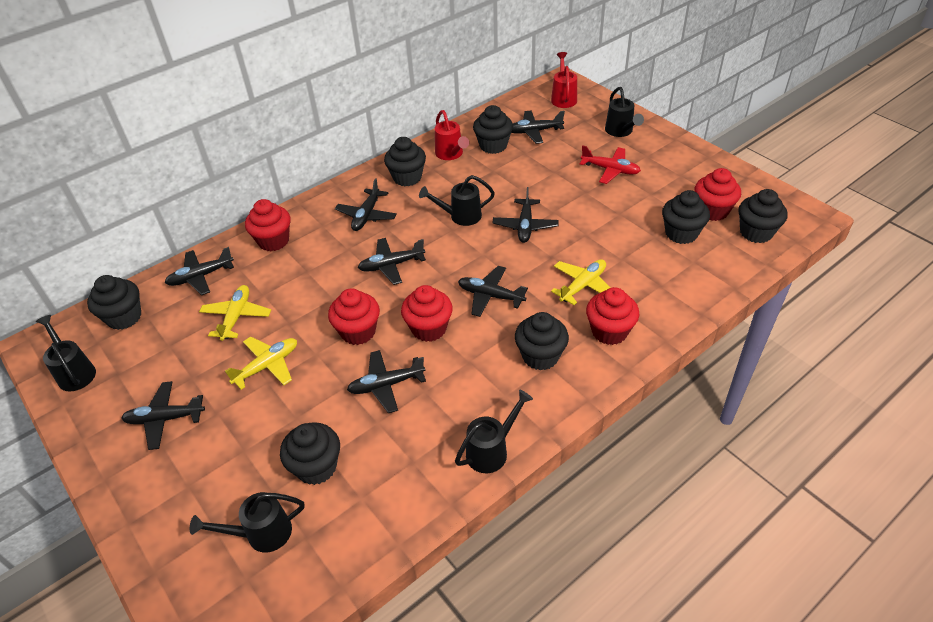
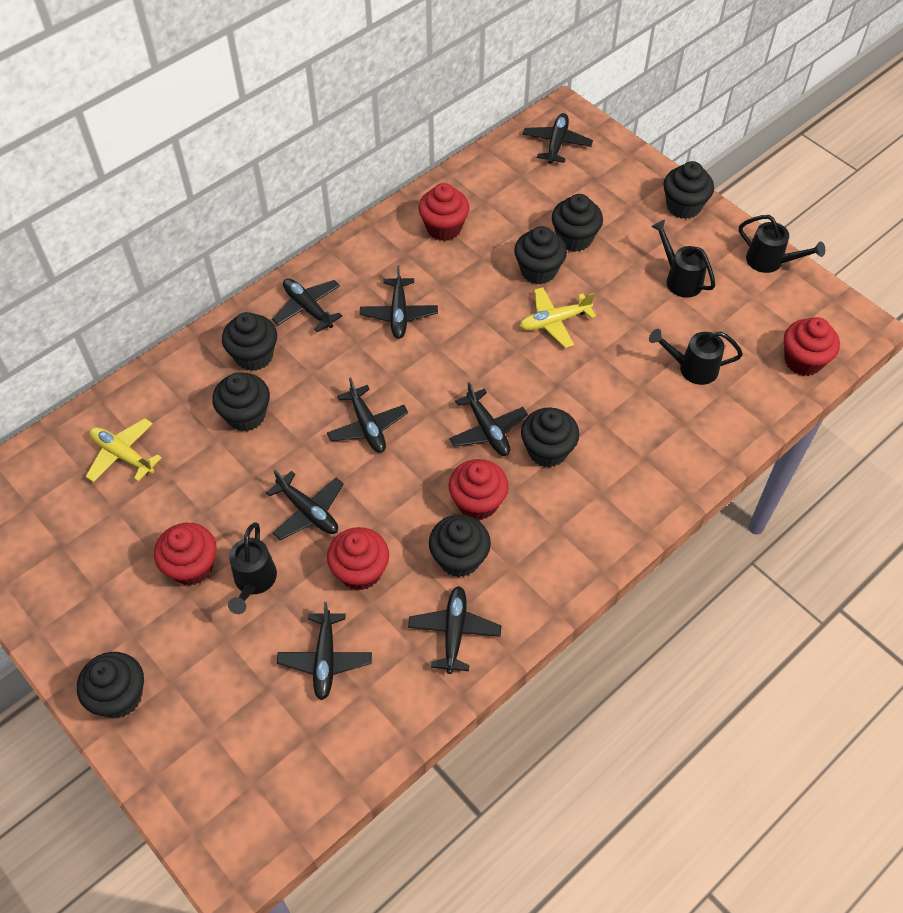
black cupcake: [87,275,141,330] [280,422,340,485] [384,137,426,186] [473,105,513,154] [515,312,569,371] [662,190,710,244] [738,189,788,243] = 7 -> [77,652,144,718] [212,373,270,432] [222,312,277,371] [429,515,491,578] [514,226,567,284] [521,407,579,467] [552,194,603,252] [663,161,714,219] = 8
black watering can: [36,315,96,391] [190,492,304,552] [419,175,495,226] [455,390,533,473] [605,87,644,137] = 5 -> [228,522,277,614] [649,329,743,385] [651,220,715,298] [739,215,825,273] = 4
red plane: [580,145,641,184] = 1 -> none = 0
red watering can: [435,110,469,160] [551,52,577,108] = 2 -> none = 0
yellow plane: [199,285,271,341] [225,337,297,390] [551,259,610,305] = 3 -> [85,418,162,482] [519,287,596,348] = 2

